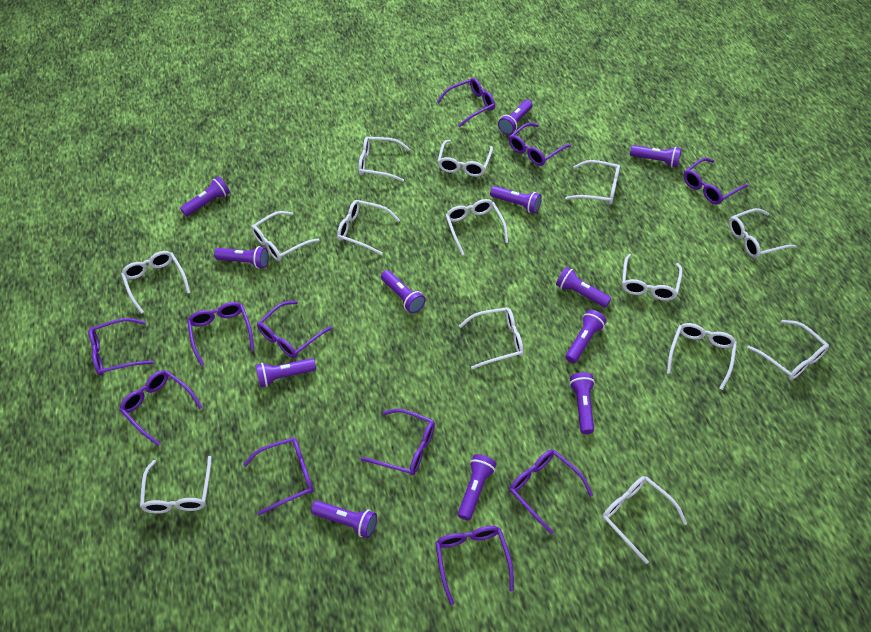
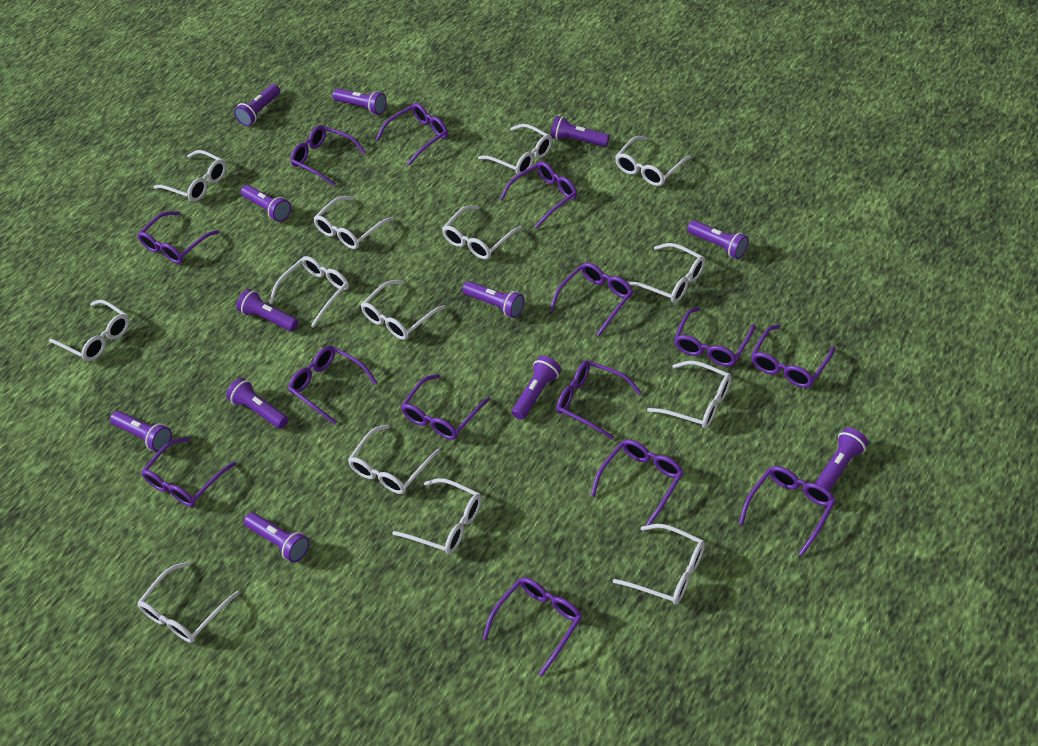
purple glasses: [89,318,154,376] [120,370,202,446] [187,302,254,366] [243,437,314,515] [257,301,333,358] [361,409,435,475] [435,526,514,605] [437,78,495,127] [509,123,571,166] [509,450,593,534] [683,158,748,204] = 11 -> [137,211,219,264] [141,437,236,507] [288,346,377,425] [291,125,366,186] [376,103,448,166] [401,374,490,440] [483,577,582,676] [500,161,577,229] [550,263,633,336] [556,361,642,439] [591,439,684,525] [674,307,755,366] [739,466,836,556] [751,325,835,388] = 14

